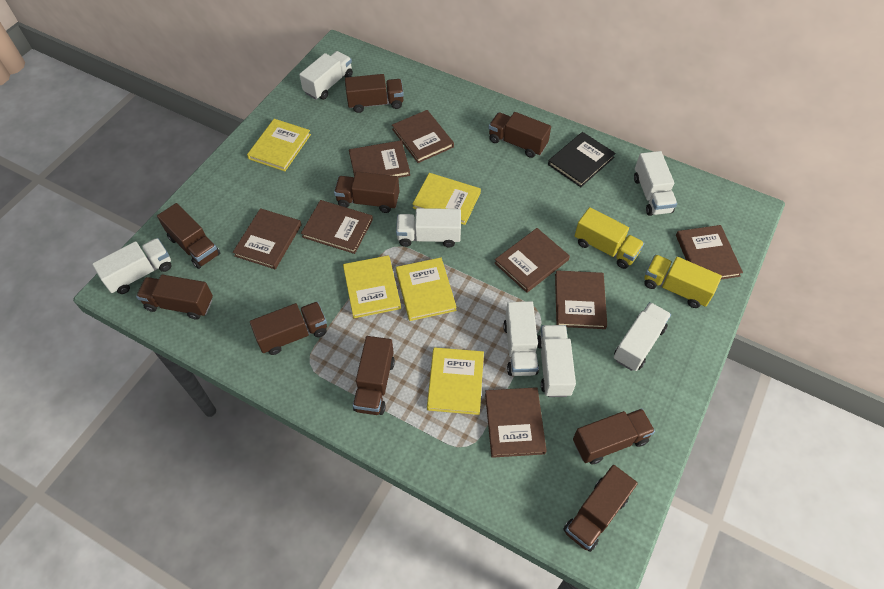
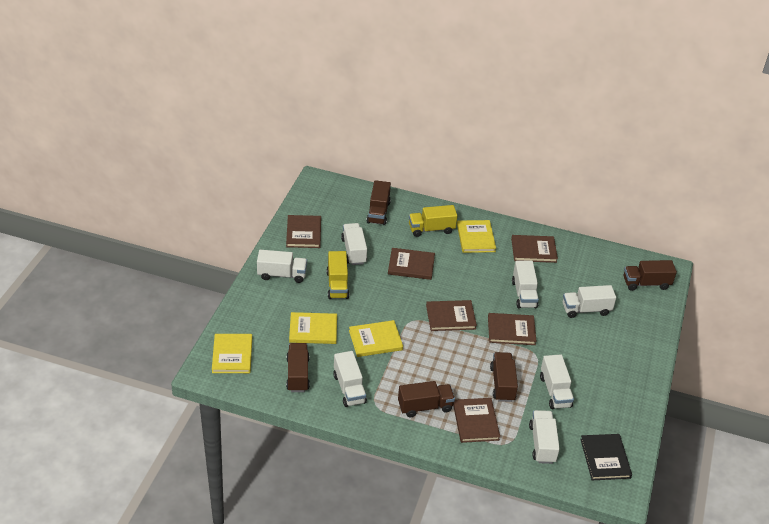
brown book: [233,208,302,269] [301,200,373,254] [349,140,410,178] [392,110,454,163] [485,387,547,458] [495,228,570,293] [555,270,607,329] [676,225,743,279] = 8 -> [286,215,321,248] [388,248,435,280] [426,300,477,331] [453,398,500,443] [488,313,536,345] [511,235,558,263] = 6
brown truck: [136,275,213,320] [157,203,220,269] [250,302,327,355] [334,172,399,213] [345,74,404,113] [353,336,395,415] [489,112,551,158] [563,465,638,552] [573,409,655,464] = 9 -> [286,343,310,392] [366,180,391,225] [398,381,455,417] [490,352,518,402] [624,260,677,291] = 5
yellow book: [247,119,311,171] [343,255,401,318] [396,257,456,321] [413,173,481,225] [427,347,484,415] = 5 -> [212,334,252,373] [289,312,337,344] [349,320,403,357] [457,220,496,253] = 4

